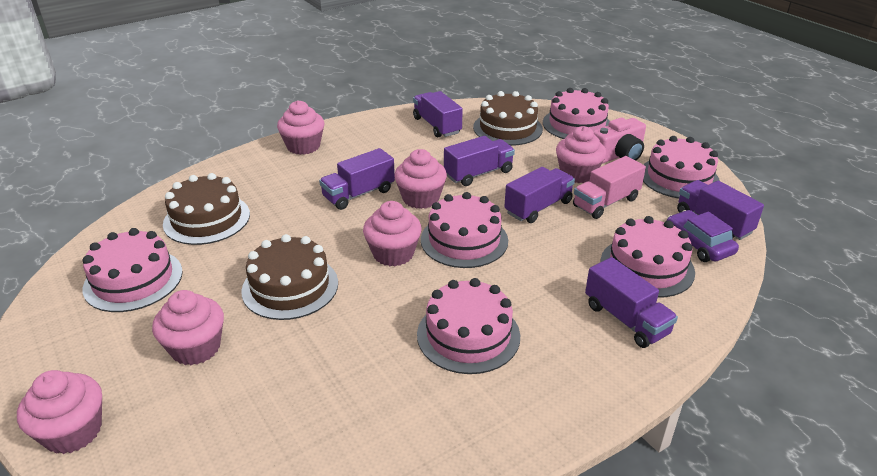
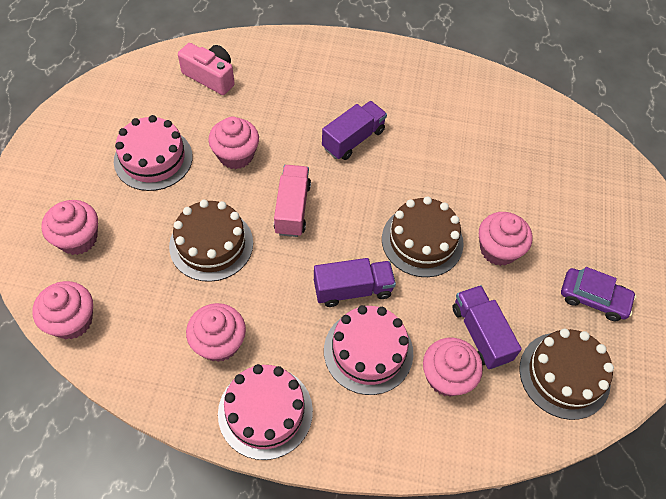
pink cake: [82,228,183,312] [417,278,520,374] [421,192,508,268] [543,88,610,139] [600,216,695,298] [643,136,720,199] = 6 -> [114,115,193,191] [218,364,313,460] [324,305,413,395] = 3
purple truck: [319,148,395,210] [413,91,463,138] [444,136,515,186] [504,167,575,223] [585,257,678,348] [677,180,764,240] = 6 -> [314,258,396,307] [322,101,387,160] [452,285,522,369] = 3

